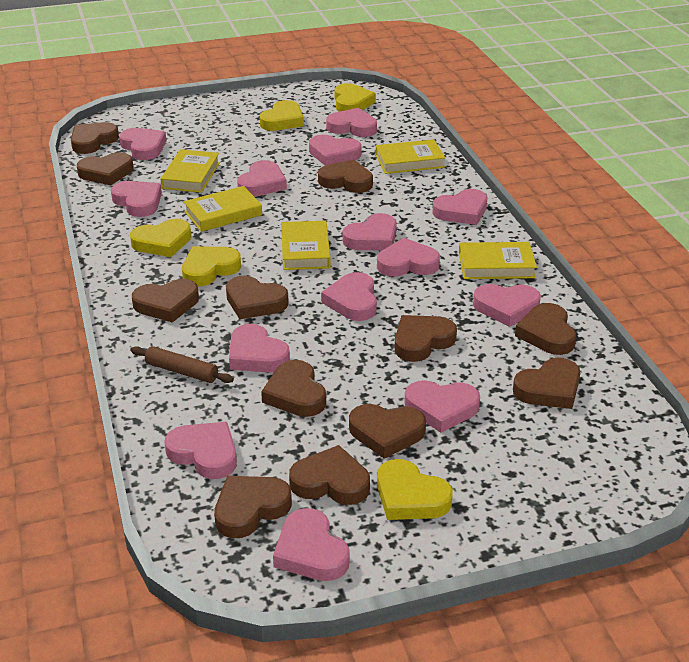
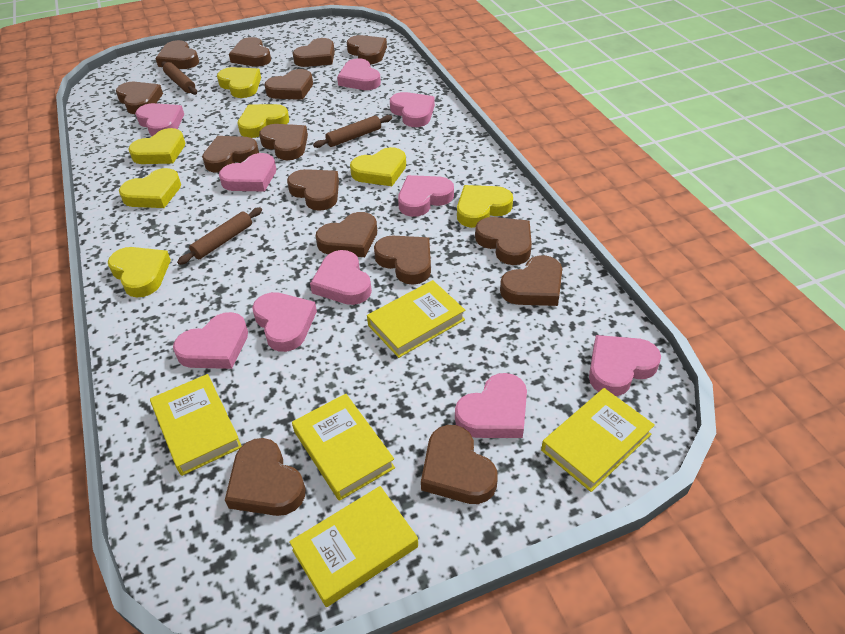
brown heart: [71,122,119,154] [77,152,133,185] [132,279,199,323] [214,476,292,538] [226,276,289,319] [261,360,326,417] [289,445,370,505] [318,160,373,193] [349,404,426,458] [395,315,457,362] [513,358,580,409] [515,303,576,355] = 12 -> [116,82,163,114] [155,40,199,69] [202,136,259,172] [225,438,306,516] [229,37,271,67] [259,124,308,160] [264,69,313,100] [287,169,339,211] [293,38,335,67] [315,212,377,257] [347,35,387,64] [374,235,431,285] [421,425,498,504] [475,217,532,265] [500,255,562,306] = 15
brown rolling pin: [130,346,234,383] = 1 -> [161,61,197,95] [177,207,262,265] [313,115,392,148] = 3
pink heart: [111,181,162,217] [119,128,166,160] [164,422,237,479] [229,324,290,372] [237,160,287,197] [273,508,350,581] [309,135,362,165] [321,272,377,321] [326,108,377,137] [343,213,397,250] [377,238,440,277] [404,380,480,433] [432,189,488,225] [473,284,541,327] = 14 -> [135,103,184,136] [173,312,248,369] [219,153,276,191] [252,292,317,352] [310,250,372,305] [337,58,381,90] [390,92,435,127] [398,175,454,217] [455,373,527,438] [589,335,661,396] = 10
yellow heart: [130,219,191,257] [182,246,241,286] [260,100,304,131] [335,83,376,112] [377,459,453,520] = 5 -> [108,247,171,297] [119,168,181,208] [128,128,185,164] [217,67,261,98] [238,104,289,138] [350,147,406,186] [457,185,513,228] = 7

